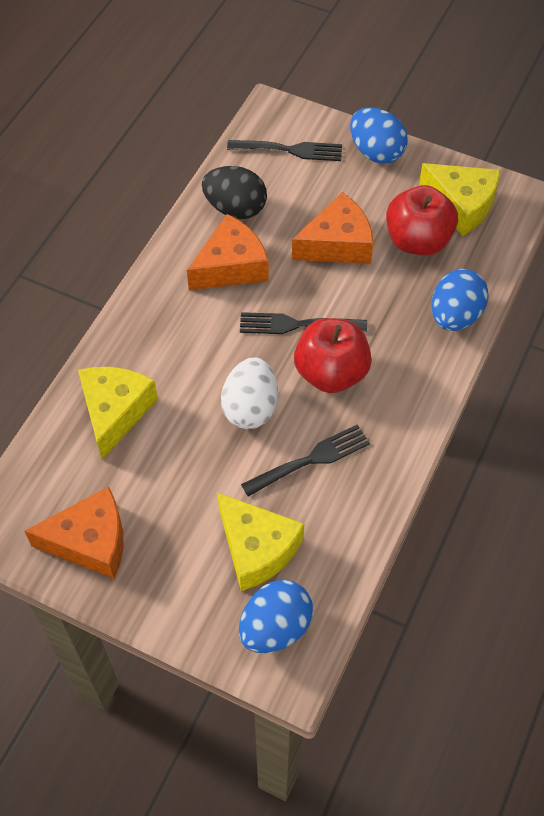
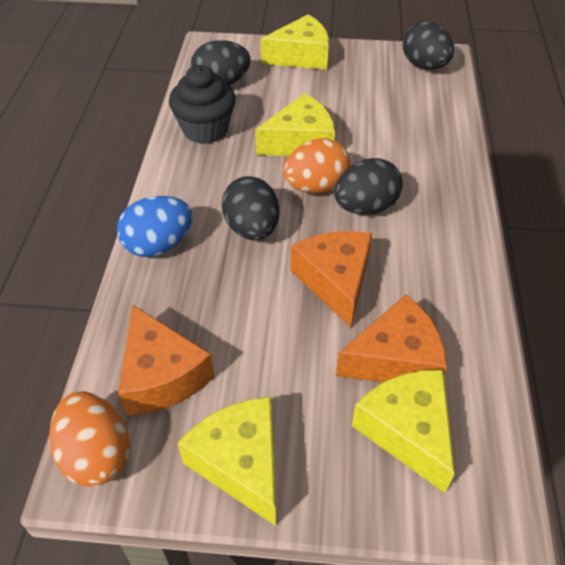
black cupcake: none = 0 -> [169,65,236,144] = 1
black egg: [202,166,267,219] = 1 -> [191,40,251,85] [222,176,279,241] [334,158,403,215] [402,21,454,70] = 4
black fork: [227,140,342,161] [240,312,367,334] [241,424,370,497] = 3 -> none = 0
blue egg: [239,580,313,653] [350,107,407,164] [431,269,489,331] = 3 -> [117,196,193,257] = 1
orange egg: none = 0 -> [49,391,130,487] [283,138,351,193] = 2
red apple: [294,318,372,393] [386,185,458,256] = 2 -> none = 0
white egg: [221,357,278,429] = 1 -> none = 0
yellow cheese: [78,367,158,460] [218,493,304,591] [419,163,500,236] = 3 -> [178,397,276,526] [255,93,335,156] [261,14,329,70] [352,370,455,493] = 4

